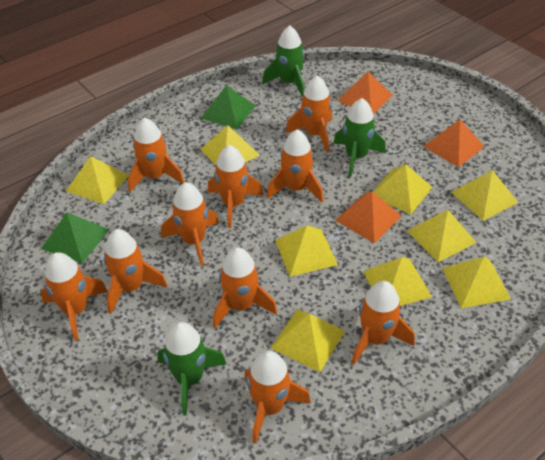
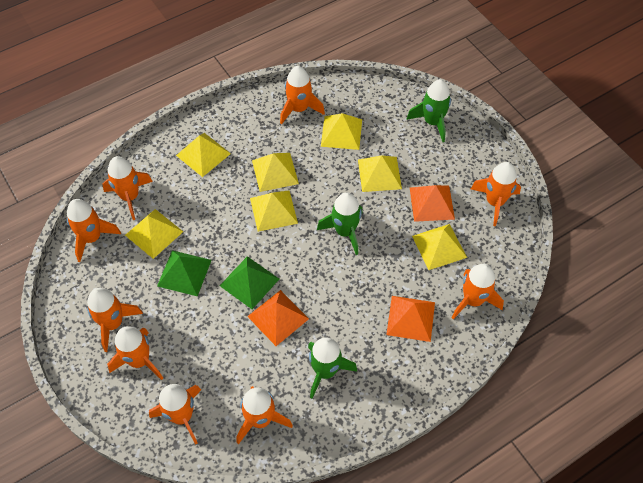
orange rocket: [41,252,108,341] [104,229,167,314] [128,118,184,192] [161,182,219,266] [208,145,264,228] [213,247,277,328] [244,351,311,444] [267,129,324,202] [286,76,332,153] [352,281,414,365] = 10 -> [67,199,121,262] [87,288,143,352] [102,156,153,220] [107,326,163,380] [149,384,201,445] [237,386,293,444] [280,66,325,125] [452,264,504,319] [471,162,521,226] = 9
yellow pyramid: [66,156,129,204] [200,125,260,165] [271,309,345,372] [275,225,338,277] [363,257,432,306] [373,164,432,214] [407,210,477,262] [442,256,511,308] [451,170,518,221] = 9 -> [125,209,183,259] [176,133,231,177] [250,190,298,232] [252,153,299,192] [321,113,362,150] [358,155,402,192] [412,224,467,270] = 7

